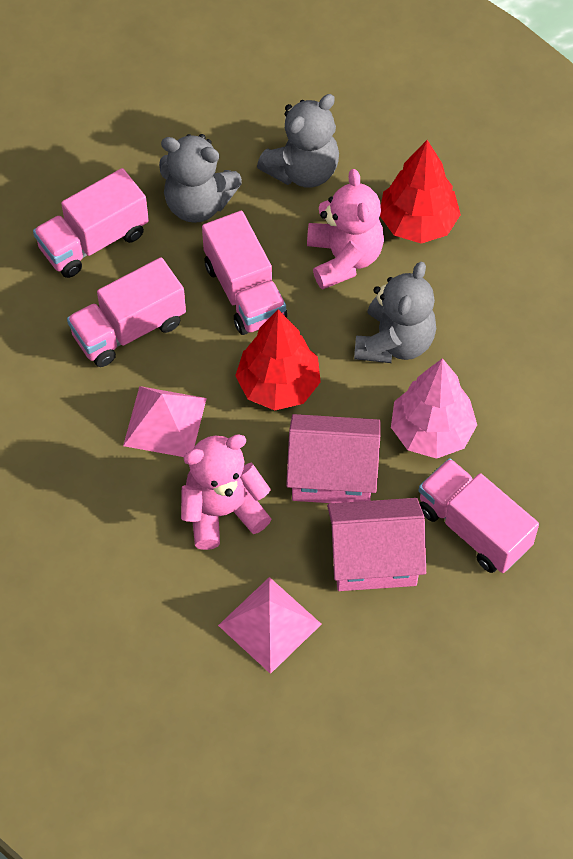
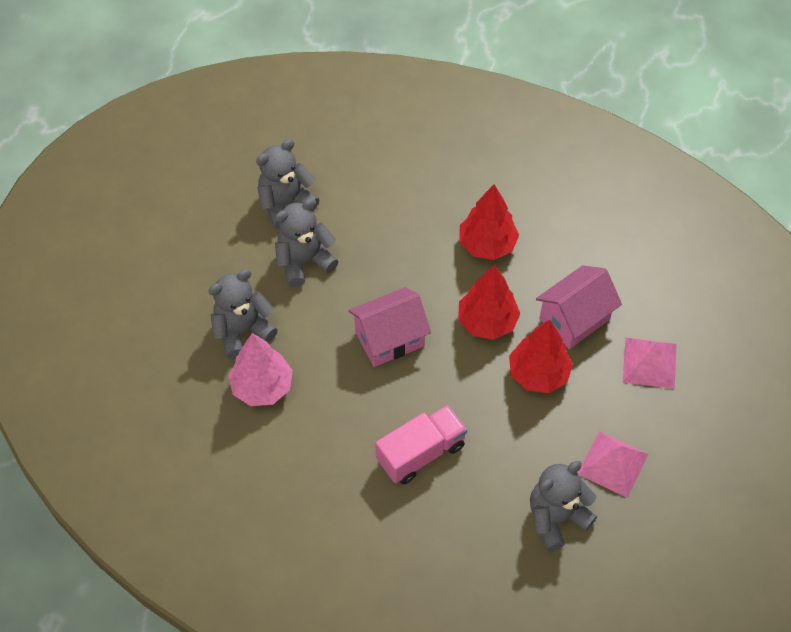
grey teddy bear: [159,134,242,223] [257,94,339,187] [354,262,436,363] = 3 -> [208,269,278,359] [256,139,319,229] [275,199,339,287] [530,461,597,551] = 4
pink teddy bear: [181,434,271,550] [307,169,384,290] = 2 -> none = 0
pink truck: [33,168,149,278] [67,257,186,367] [202,211,287,335] [419,458,539,573] = 4 -> [375,405,467,484] = 1
red tree: [235,310,321,410] [380,140,461,243] = 2 -> [458,265,520,340] [460,185,519,260] [509,319,573,393] = 3

